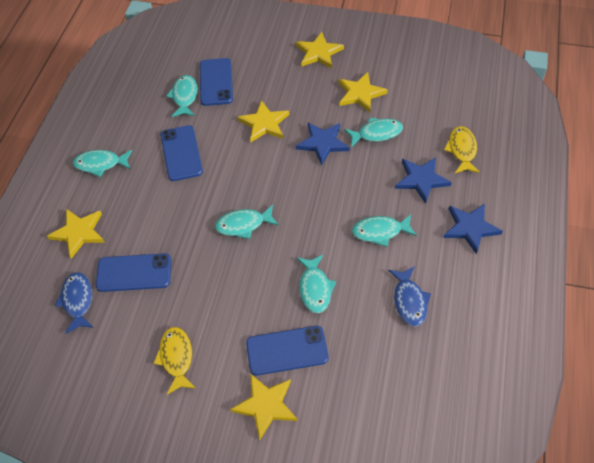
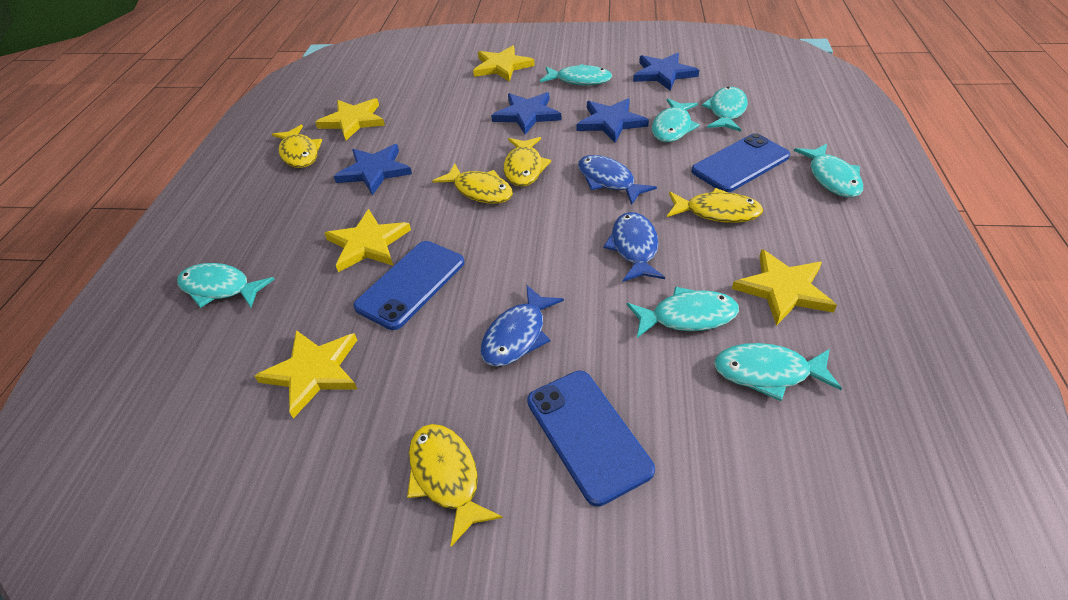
blue fish: [55,272,94,334] [388,266,431,327] = 2 -> [480,285,564,367] [578,155,657,205] [603,212,665,282] = 3
blue phone: [96,253,171,292] [160,125,203,181] [200,58,233,106] [246,326,328,376] = 4 -> [353,241,464,330] [527,371,655,507] [691,133,790,193] = 3
blue star: [296,122,350,165] [395,157,452,204] [443,204,503,254] = 3 -> [334,144,412,195] [491,92,561,135] [576,98,649,143] [633,53,699,91] = 4
turquoise fish: [73,150,132,177] [166,75,198,117] [215,204,279,239] [297,255,336,313] [344,118,403,147] [352,215,417,247] = 6 -> [177,263,275,308] [540,64,612,85] [627,286,739,338] [652,98,700,142] [702,87,748,132] [714,343,842,401] [794,144,863,198] = 7
yellow fish: [153,327,196,395] [444,126,480,173] = 2 -> [272,125,322,168] [407,424,503,547] [433,163,513,204] [503,137,551,187] [667,188,763,223] = 5

